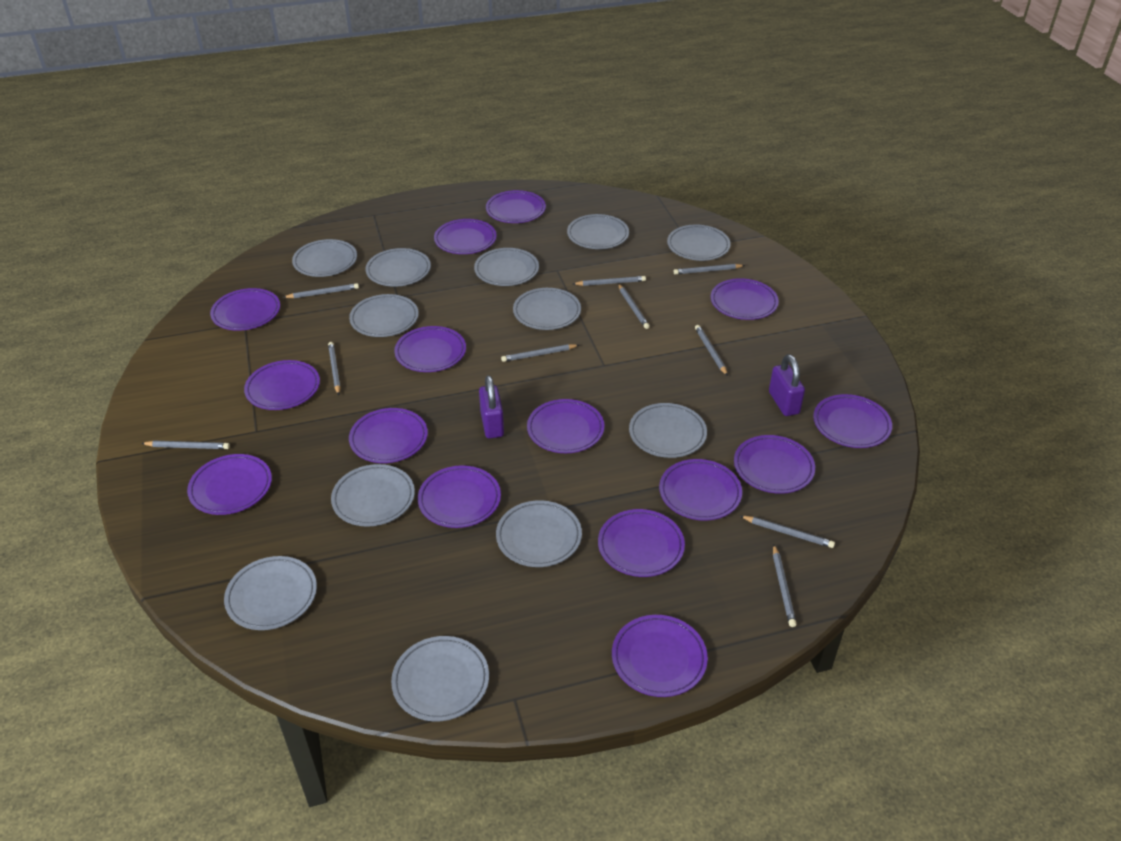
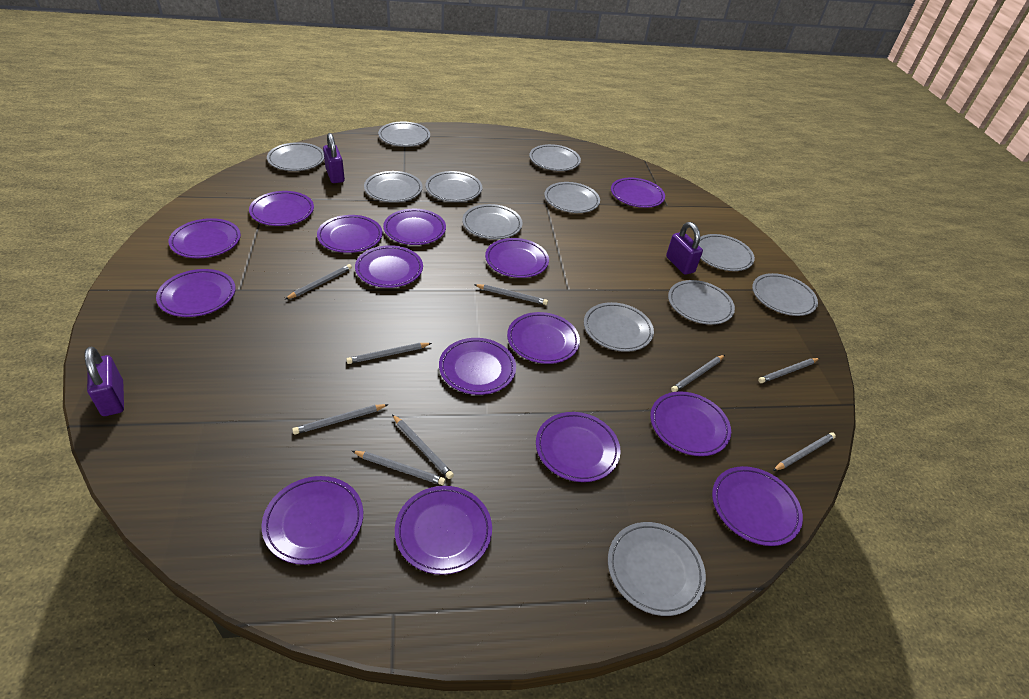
grey pencil: [141,441,230,449] [283,283,359,298] [328,342,341,395] [501,344,579,362] [573,276,646,286] [618,284,650,329] [673,264,745,275] [695,325,728,376] [740,516,835,548] [773,545,796,627] = 10 -> [285,264,352,300] [292,404,389,435] [346,343,432,364] [352,451,446,485] [392,414,454,479] [474,284,548,305] [671,355,725,392] [758,358,820,383] [773,432,836,471] = 9
purple padlock: [479,375,504,438] [769,354,805,416] = 2 -> [85,346,124,416] [323,133,345,183] [666,222,703,275] = 3

